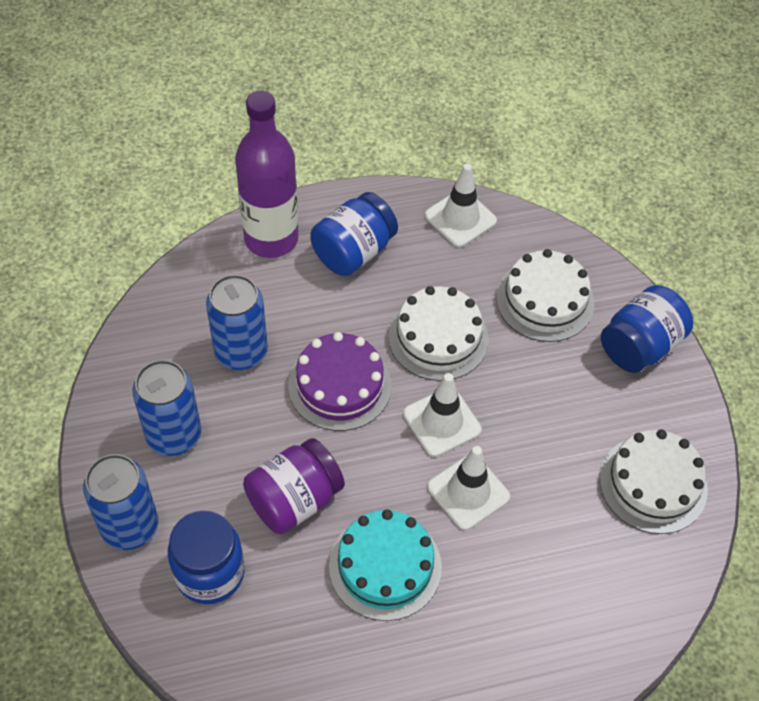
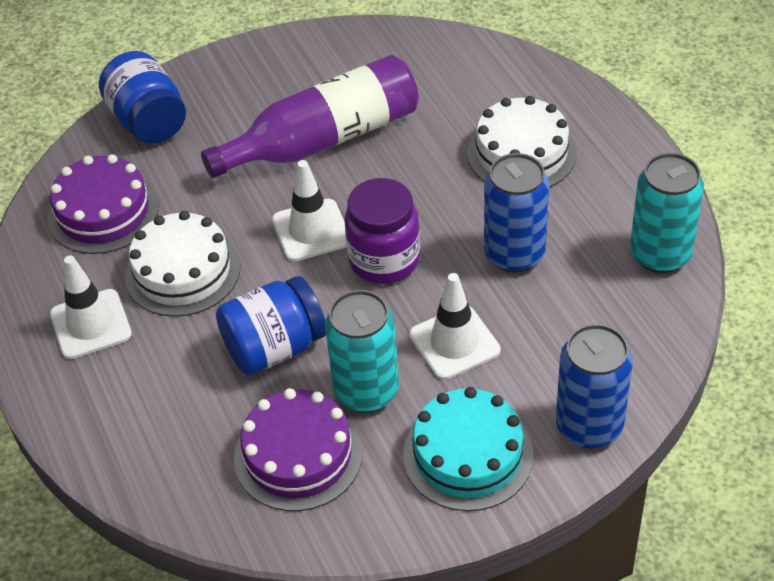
blue can: [83,454,158,550] [132,360,201,456] [206,274,268,370] = 3 -> [484,153,549,272] [556,324,633,448] = 2
blue jar: [168,511,244,604] [310,192,398,276] [601,285,693,373] = 3 -> [99,51,186,144] [216,276,326,375] = 2
purple cake: [288,332,391,431] = 1 -> [47,154,159,254] [234,388,363,511] = 2
turquoise can: none = 0 -> [325,290,399,412] [630,153,704,273] = 2
white cake: [388,286,489,381] [496,249,594,342] [600,429,708,534] = 3 -> [125,211,240,317] [467,96,577,188] = 2

